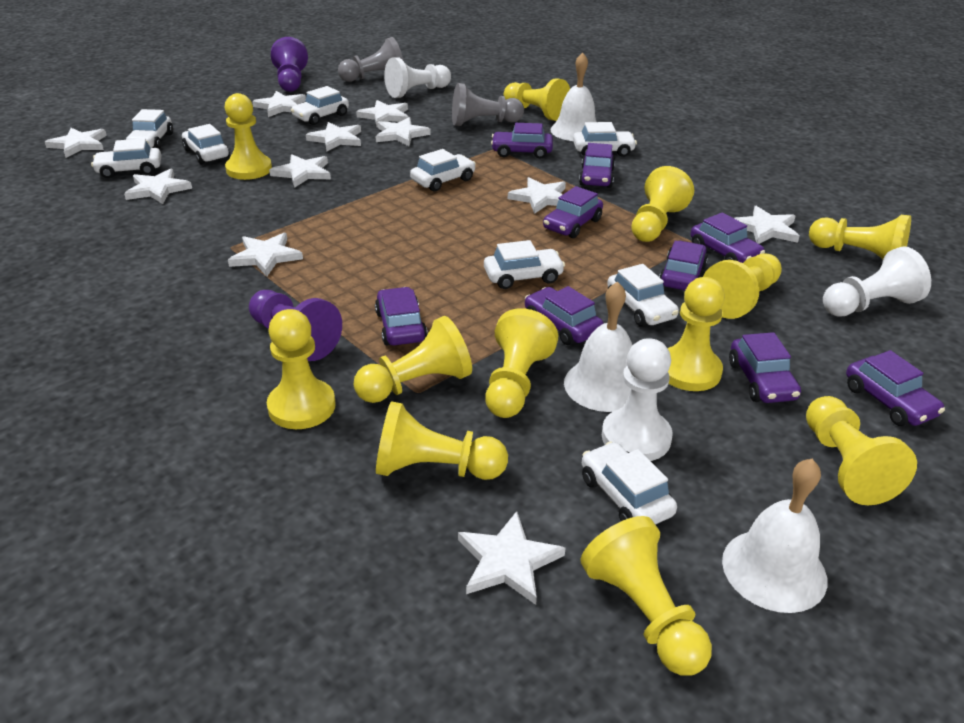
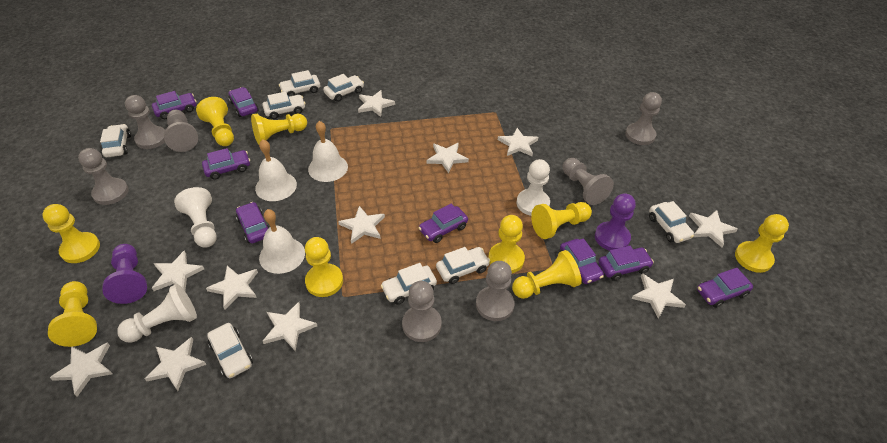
grey pawn: [338,37,403,82] [452,83,524,126] = 2 -> [78,148,129,205] [125,95,165,149] [164,110,198,152] [402,281,442,342] [476,261,515,321] [563,158,614,205] [625,92,662,145] = 7
purple car: [375,287,427,346] [491,123,553,159] [525,286,603,345] [543,186,603,238] [579,143,615,188] [659,241,708,290] [691,212,765,263] [729,332,801,403] [846,350,945,426] = 9 -> [152,91,196,119] [202,148,250,180] [229,87,258,117] [236,202,270,243] [418,203,468,243] [560,238,604,284] [599,246,654,281] [697,268,753,308] = 8
white car: [91,138,161,178] [126,109,173,149] [182,124,230,164] [291,86,349,125] [410,149,476,192] [484,240,565,289] [573,122,637,157] [582,441,677,525] [607,264,679,327] = 9 -> [100,124,131,157] [207,323,253,378] [262,92,305,119] [279,70,320,97] [323,74,364,102] [381,263,437,305] [436,247,490,284] [649,201,694,243] = 8
yellow pawn: [225,93,272,180] [267,309,335,429] [353,316,472,403] [376,401,508,480] [485,308,558,418] [504,78,570,121] [580,516,712,676] [631,166,694,242] [668,277,725,391] [703,253,782,319] [806,396,917,505] [809,215,911,259] = 12 -> [42,204,100,263] [48,281,97,347] [196,97,234,146] [251,113,307,144] [305,237,343,297] [488,215,525,273] [512,250,582,299] [531,202,592,239] [735,214,789,273] = 9

